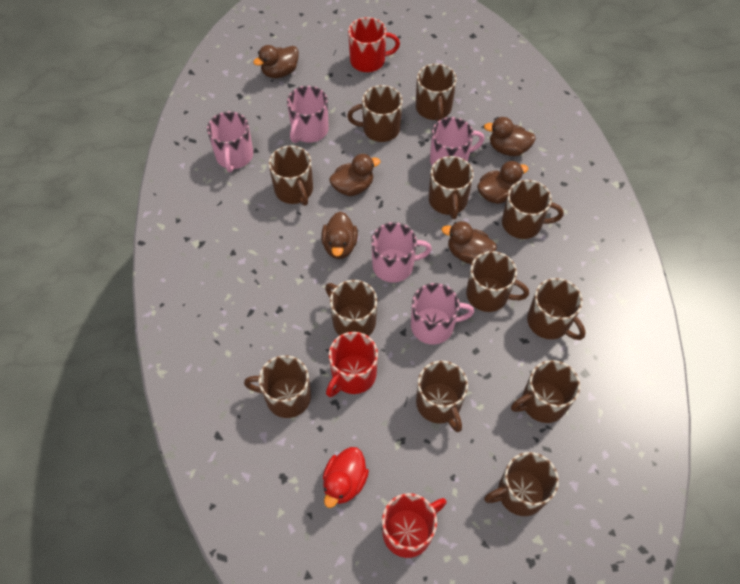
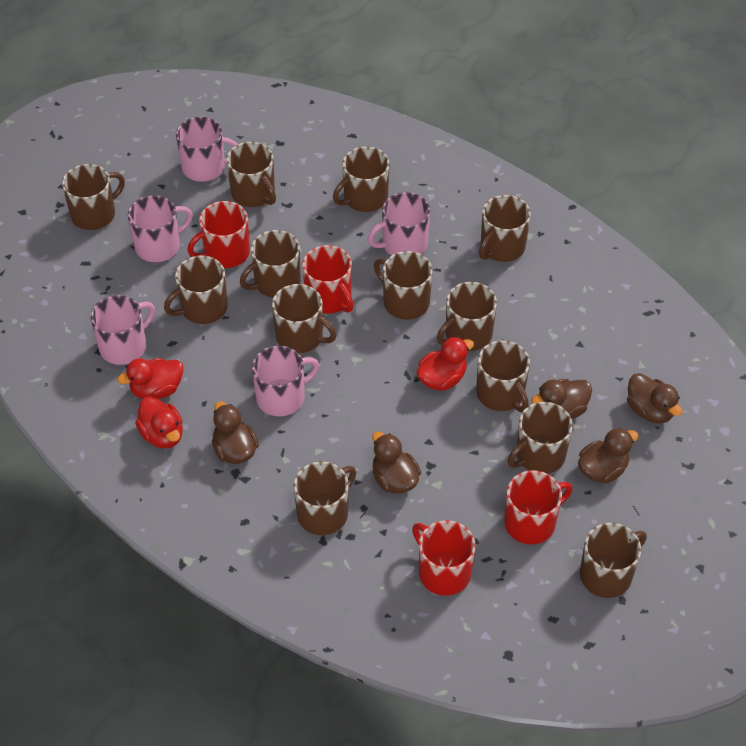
brown duck: [253,45,299,78] [321,211,358,259] [329,154,380,196] [442,221,497,264] [477,161,528,204] [484,117,536,156] = 6 -> [212,401,259,464] [372,431,421,494] [531,379,592,419] [578,428,639,484] [627,373,683,423] = 5
brown mug: [244,355,311,418] [269,145,313,206] [325,280,377,336] [347,85,403,142] [416,64,457,122] [416,361,468,432] [429,156,474,219] [466,251,529,312] [484,452,559,516] [502,180,564,239] [511,360,580,423] [527,278,586,340] = 12 -> [62,164,125,230] [164,256,228,324] [226,142,276,207] [240,230,301,298] [272,284,337,353] [294,462,356,535] [333,146,390,212] [374,251,433,320] [437,282,497,351] [476,340,530,412] [479,195,531,262] [507,402,573,474] [580,523,647,598] = 13
red duck: [323,447,369,508] = 1 -> [117,358,183,399] [135,397,183,448] [416,337,474,391] = 3
red mug: [326,332,378,397] [348,17,400,72] [382,493,447,558] = 3 -> [187,201,250,268] [302,245,354,314] [412,520,475,596] [504,470,573,544] = 4

